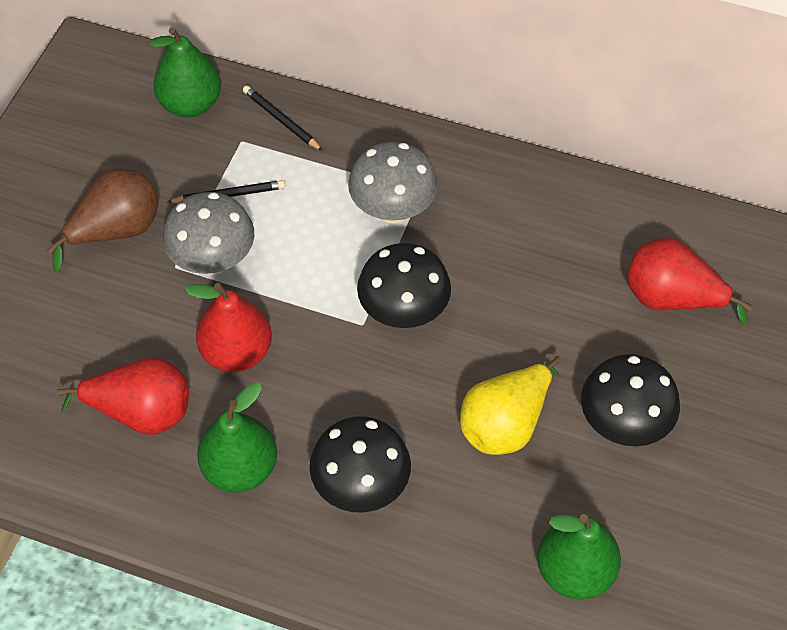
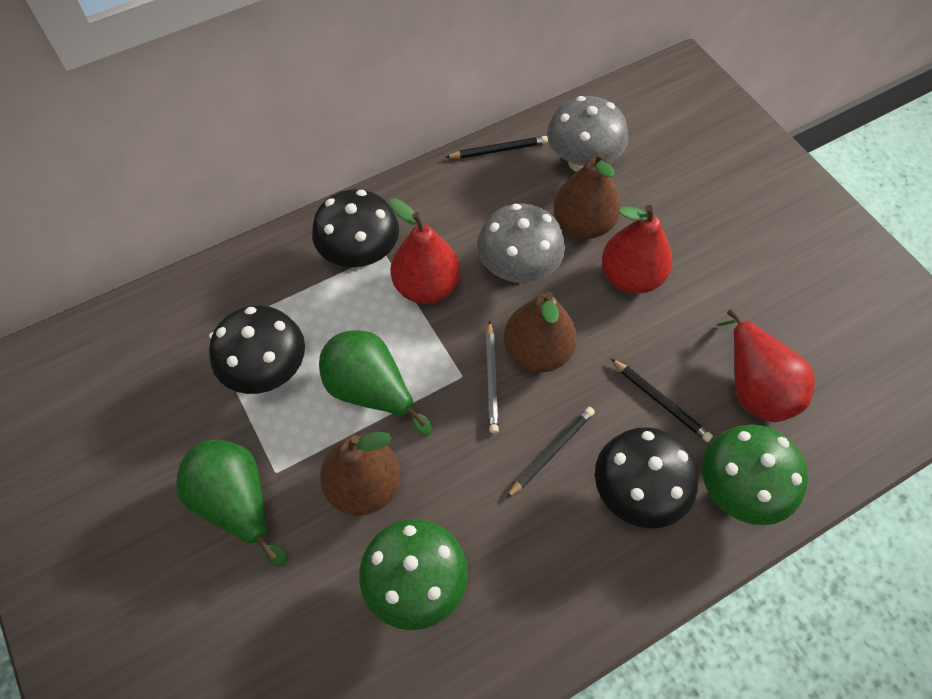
black pencil: [167,180,285,203] [243,85,323,151] = 2 -> [446,136,548,159] [506,407,595,498] [611,359,713,442] = 3
brown pear: [47,169,159,272] = 1 -> [320,432,401,515] [504,292,577,373] [554,152,621,239] = 3
green mushroom: none = 0 -> [359,519,468,630] [702,424,808,525] = 2
green pear: [149,27,221,117] [197,382,277,492] [537,514,621,599] = 3 -> [176,440,287,567] [319,330,432,437] = 2
grey pencil: none = 0 -> [486,321,499,433] = 1
yellow pear: [460,356,562,455] = 1 -> none = 0

